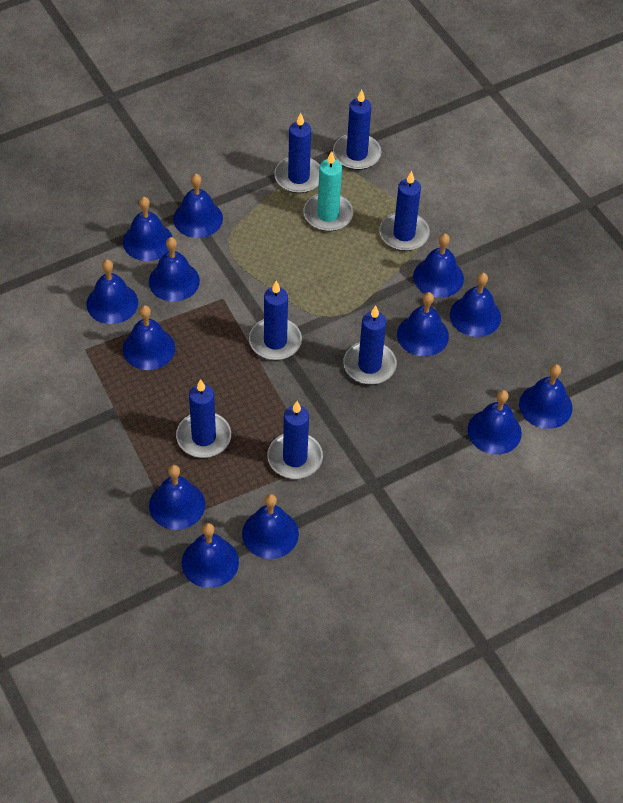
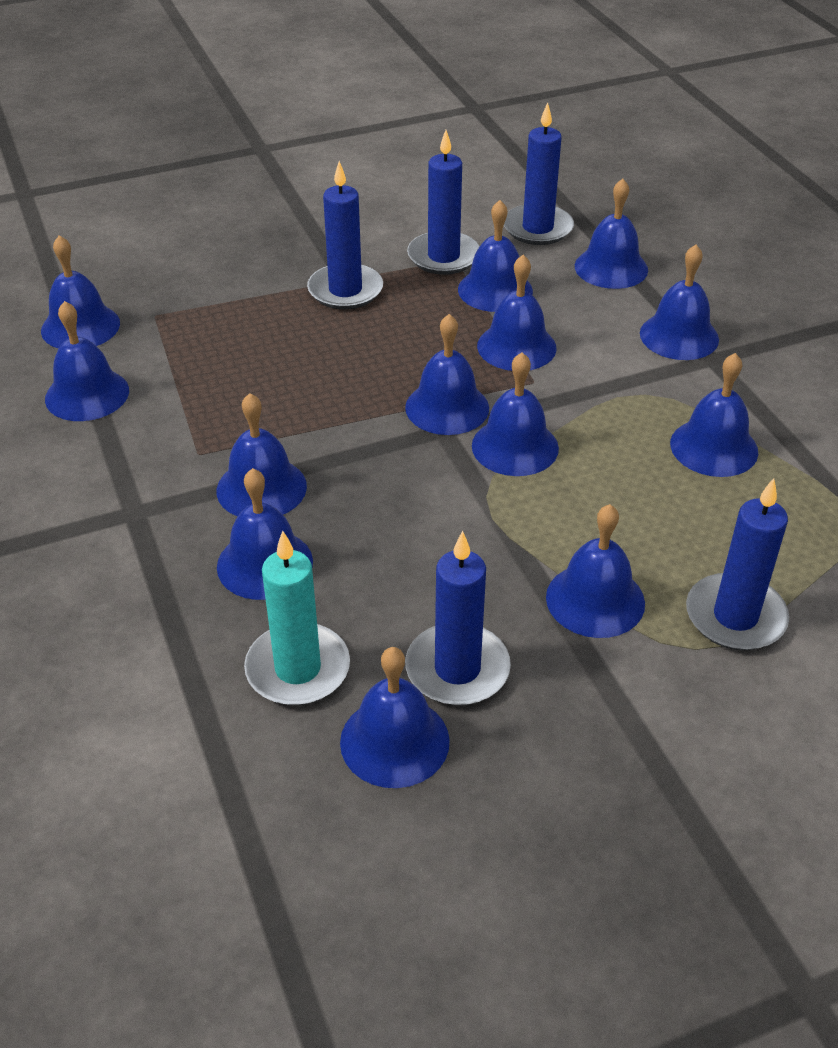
blue candle: [176,379,231,458] [249,281,302,360] [268,401,323,479] [274,113,320,193] [333,90,381,170] [343,306,397,384] [380,171,430,251] = 7 -> [307,161,383,310] [405,531,511,706] [407,130,480,275] [504,103,574,245] [686,478,789,651] = 5

